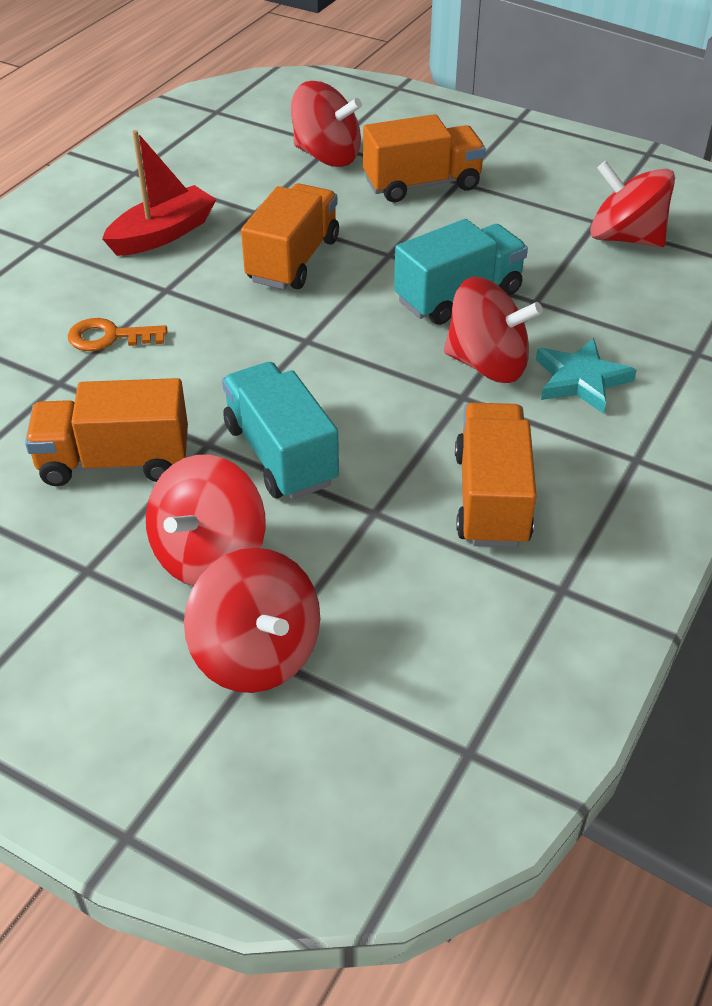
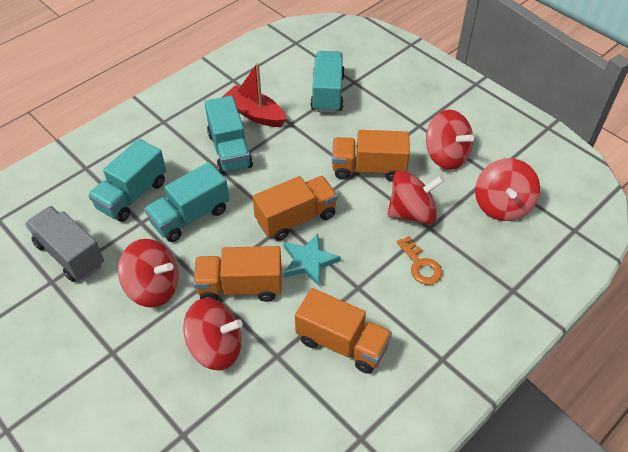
grey truck: none = 0 -> [25,206,104,282] = 1
turquoise truck: [222,362,339,499] [394,219,528,325] = 2 -> [88,139,166,222] [144,162,229,242] [204,95,253,174] [310,51,345,113] = 4

